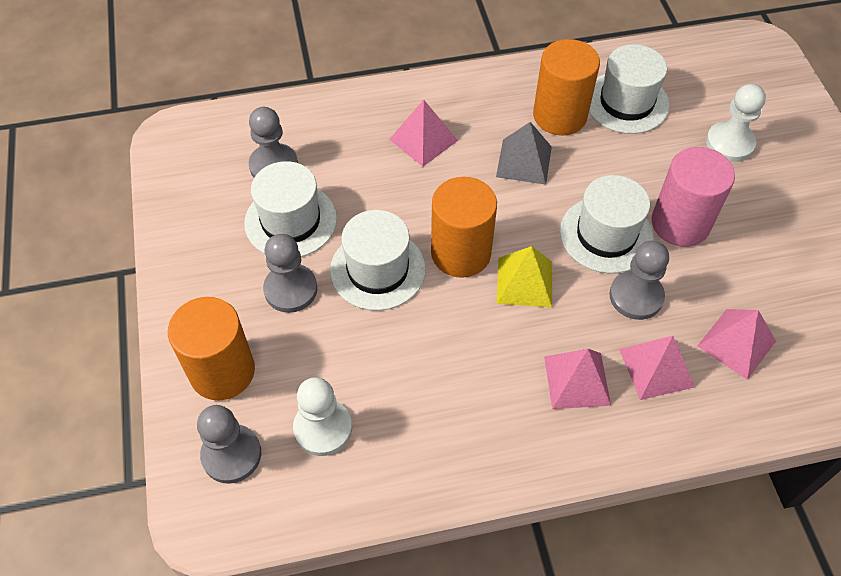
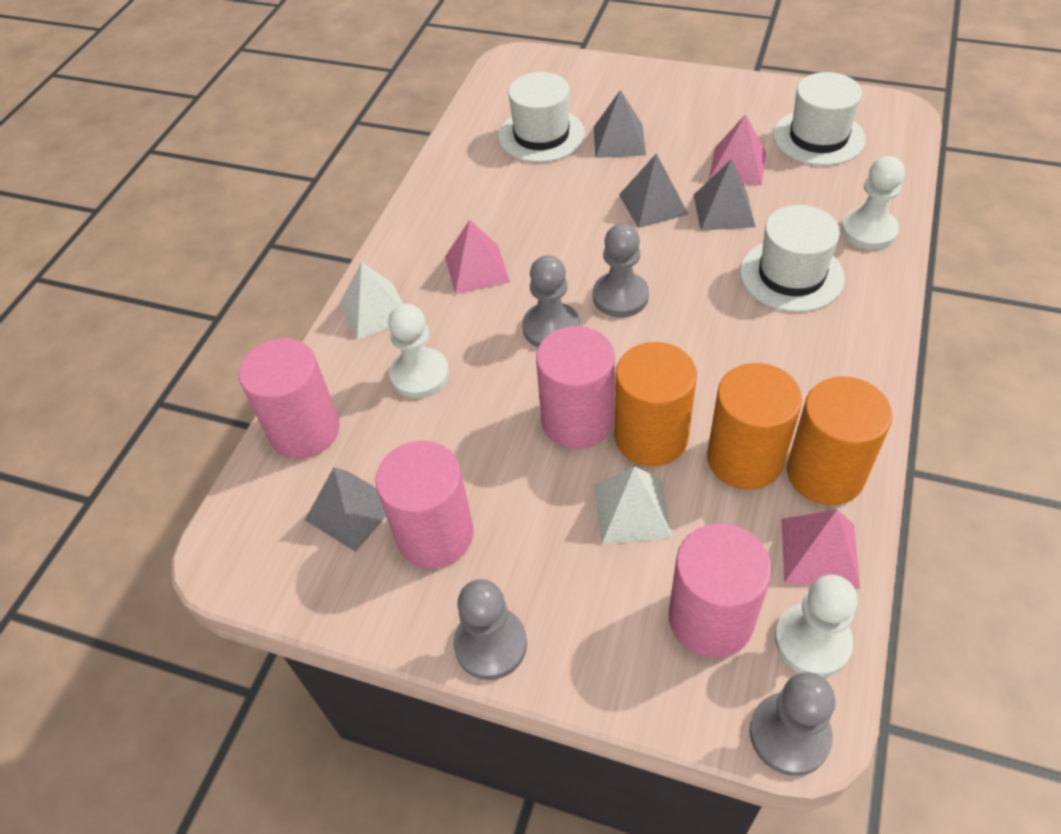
grey pyramid: [496,122,552,185] = 1 -> [305,467,386,552] [594,90,646,158] [619,153,689,228] [694,159,756,231] = 4
pink cylinder: [651,147,735,247] = 1 -> [239,338,340,459] [375,441,474,568] [536,326,615,449] [669,523,772,658] = 4
pink pyramid: [389,100,458,167] [544,349,611,409] [619,336,695,400] [698,309,776,380] = 4 -> [445,220,510,294] [709,114,766,185] [782,509,860,589] = 3
white hat: [244,161,337,257] [330,210,426,311] [560,175,654,273] [589,44,670,134] = 4 -> [498,72,585,163] [740,205,845,312] [773,72,865,166] = 3
white pawn: [293,377,352,456] [706,84,766,162] = 2 -> [388,304,449,398] [775,575,858,677] [841,156,905,250] = 3
white pyramid: none = 0 -> [340,262,403,340] [594,466,672,544] = 2
yellow pyramid: [497,246,552,307] = 1 -> none = 0

